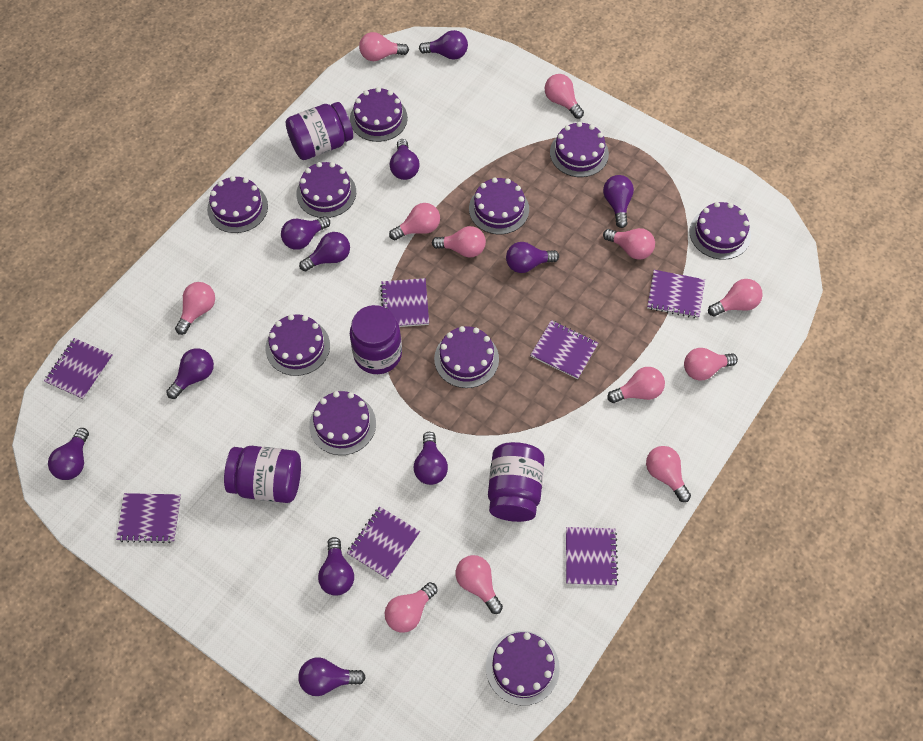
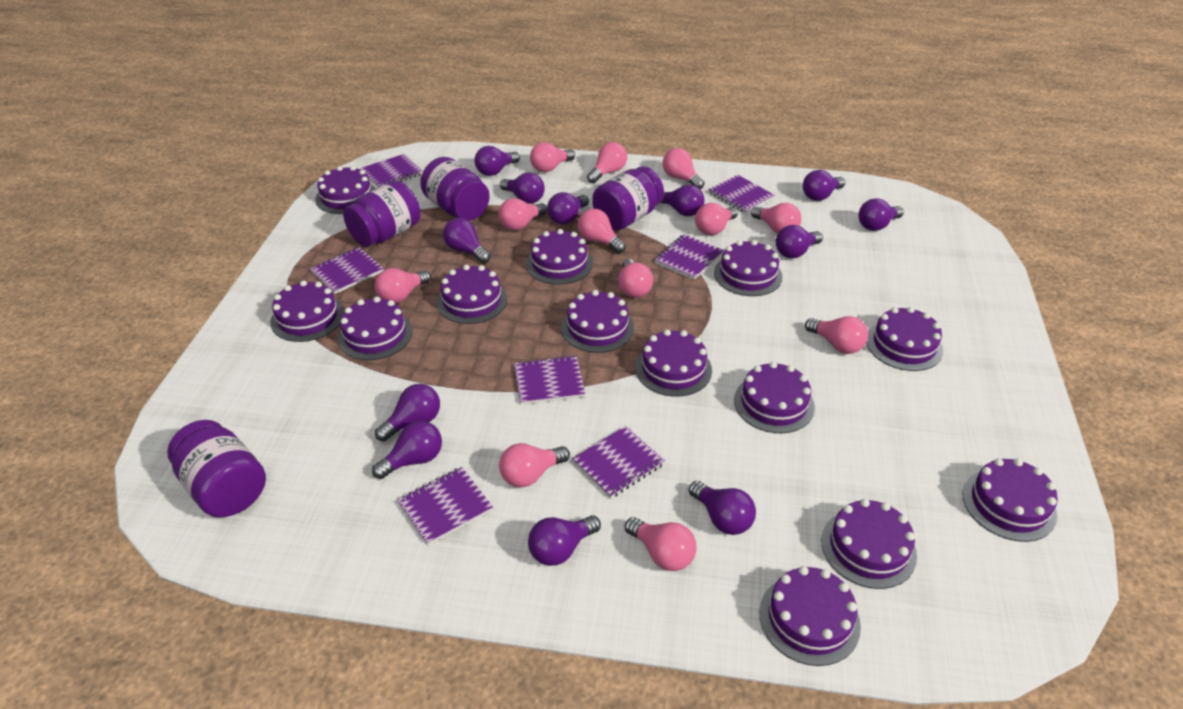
purple cake: [207,176,268,233] [266,314,330,376] [296,162,356,218] [309,391,376,455] [350,87,408,142] [434,326,499,388] [469,177,529,234] [486,631,560,706] [550,122,609,177] [689,202,751,260] = 10 -> [270,280,344,342] [315,166,375,214] [338,297,412,360] [437,265,507,324] [526,229,593,285] [561,290,634,353] [635,329,712,397] [714,240,783,296] [734,362,815,433] [759,566,861,666] [821,499,917,589] [866,307,943,371] [963,458,1058,542] = 13
purple light bulb: [48,428,89,480] [166,348,214,399] [281,216,330,250] [298,657,366,696] [299,232,350,272] [318,537,354,596] [390,139,419,180] [414,432,448,485] [419,30,468,60] [506,242,559,273] [603,175,634,228] = 11 -> [372,421,442,479] [375,384,440,441] [443,218,490,263] [475,146,520,176] [500,172,545,204] [528,515,601,566] [547,192,589,224] [660,185,704,216] [689,481,756,535] [776,225,823,258] [803,170,845,201] [858,198,904,231] = 12

